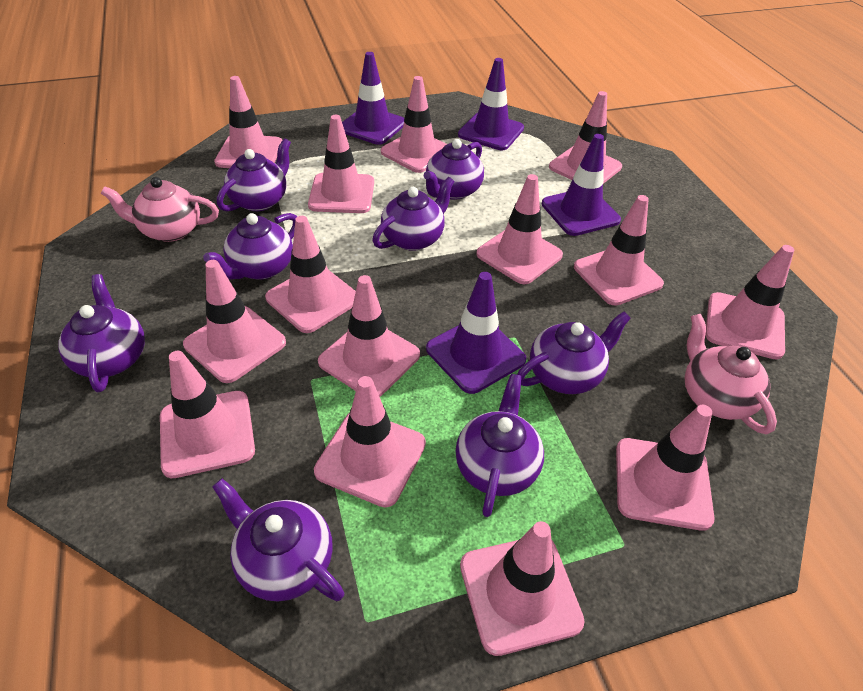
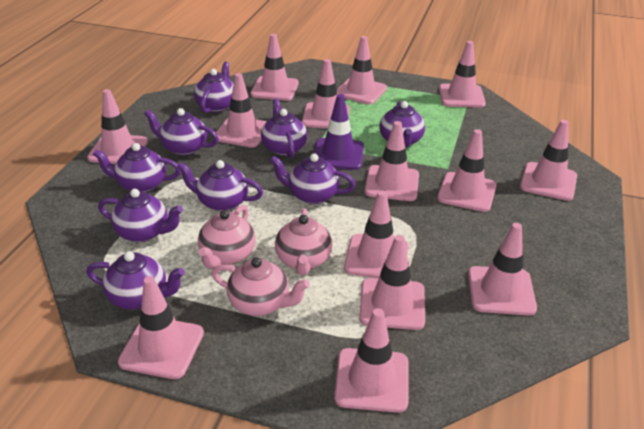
pink teapot: [101,177,219,242] [685,314,777,434] = 2 -> [198,205,256,269] [211,257,310,316] [275,208,332,275] = 3
purple teapot: [58,274,145,392] [203,213,297,280] [212,479,344,601] [217,138,291,212] [372,177,455,251] [424,139,484,200] [456,374,544,517] [517,312,631,394] = 8 -> [86,251,185,310] [93,143,181,192] [98,189,183,242] [144,108,219,156] [177,160,263,211] [194,61,233,113] [261,99,307,158] [270,154,356,204] [380,101,425,148] = 9
purple traffic cone: [342,52,404,145] [426,272,526,394] [458,58,524,150] [541,134,621,236] = 4 -> [314,94,364,170] = 1

